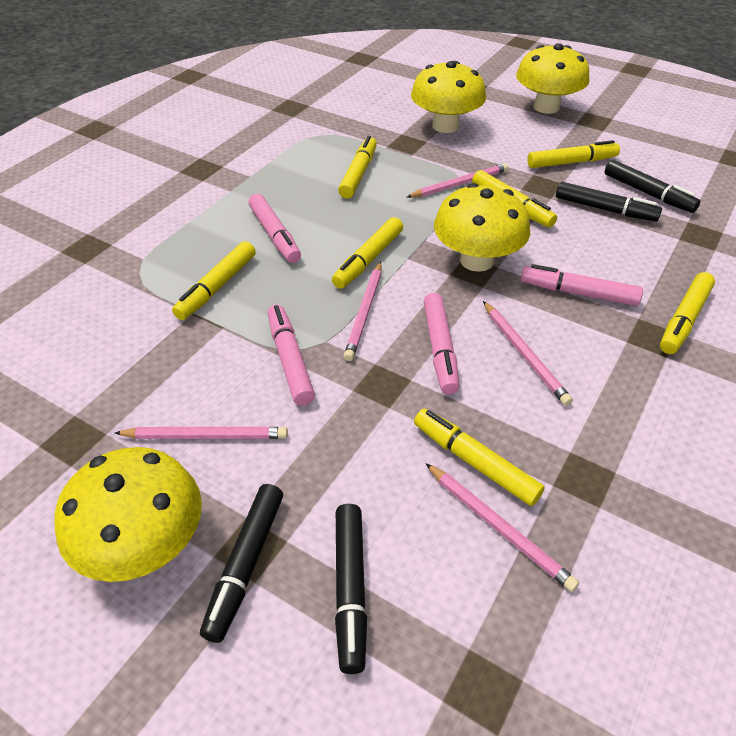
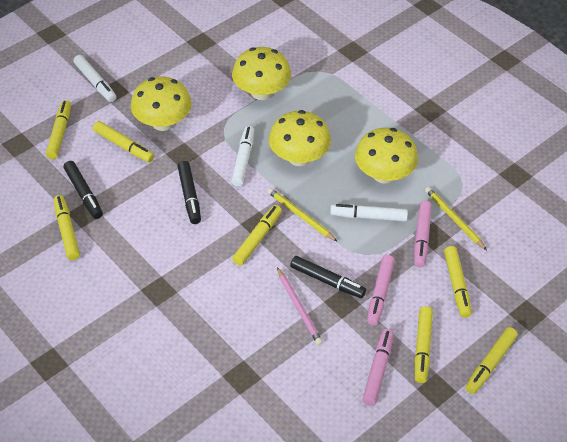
black marker: [200,484,283,643] [335,504,367,674] [556,182,662,221] [605,160,701,213] = 4 -> [63,161,103,219] [178,161,201,224] [290,256,366,298] = 3
pink marker: [248,194,301,263] [268,305,315,405] [423,293,460,395] [521,264,643,306] = 4 -> [362,329,394,406] [367,255,395,325] [414,201,432,267] = 3
pink pencil: [115,427,288,439] [344,261,382,361] [407,163,509,198] [425,463,579,592] [483,301,573,406] = 5 -> [277,267,323,345] = 1
white marker: none = 0 -> [73,55,117,102] [231,126,254,186] [330,204,408,222] = 3
yellow pencil: none = 0 -> [267,188,338,242] [425,187,487,250] = 2

